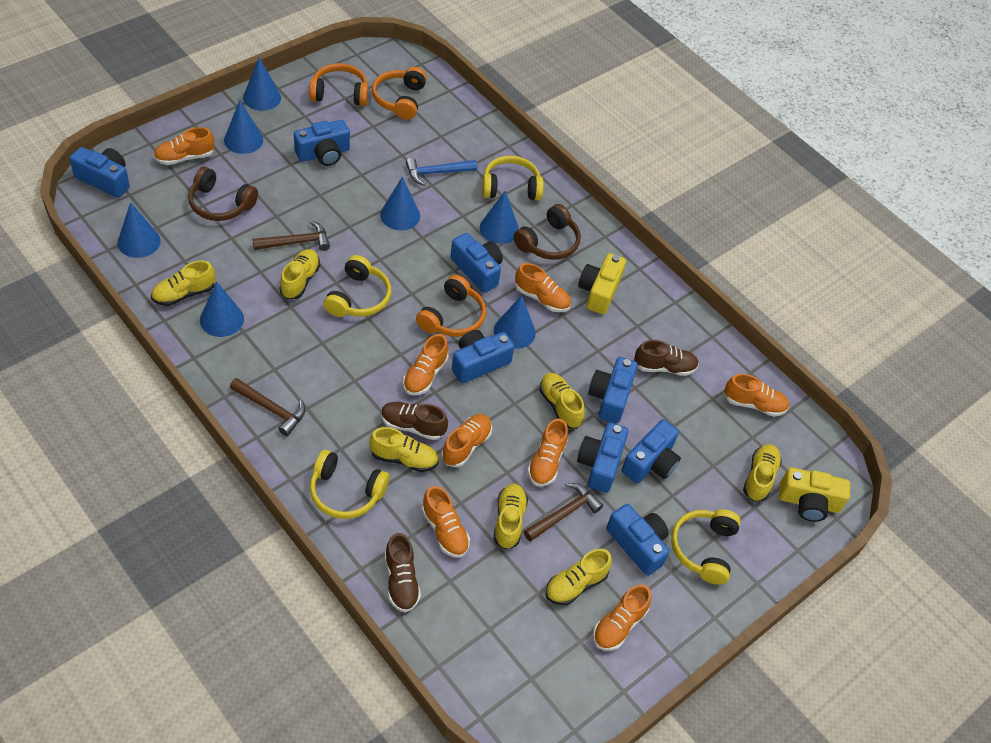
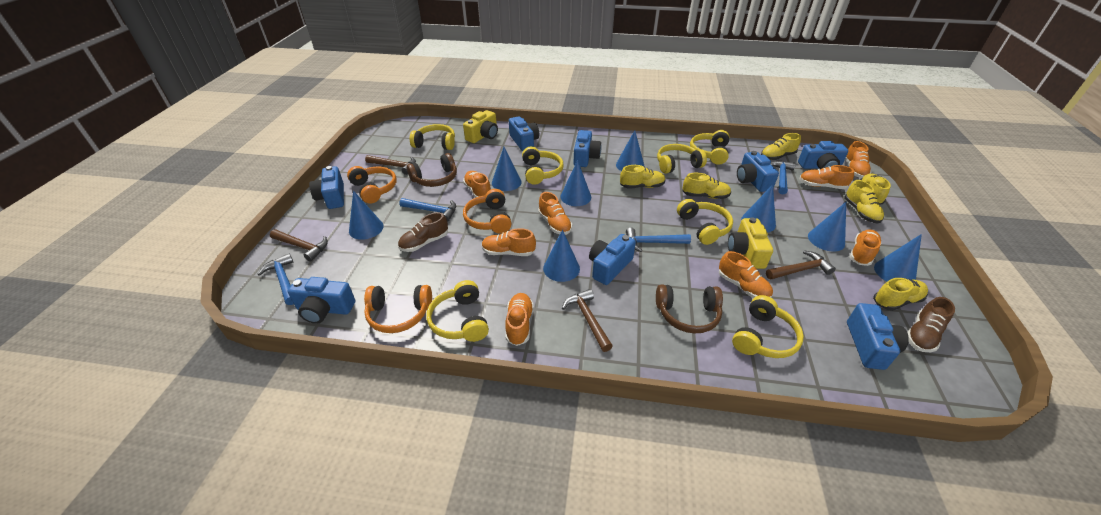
blue cone: [118,202,161,258] [200,282,244,337] [224,100,263,154] [243,58,281,111] [380,177,420,230] [480,191,519,244] [494,295,536,349] = 7 -> [349,191,384,240] [492,147,521,191] [543,230,580,282] [560,160,591,206] [616,130,645,171] [741,184,776,233] [808,202,846,252] [874,234,922,282] = 8
blue hammer: [406,158,477,186] = 1 -> [258,254,294,305] [399,198,456,222] [626,228,691,252] [771,161,796,194] = 4
brown hammer: [230,378,305,436] [253,221,330,251] [524,483,603,542] = 3 -> [270,229,328,262] [365,155,416,175] [562,289,613,352] [766,251,836,279] = 4
brown shoe: [381,402,448,440] [385,533,421,612] [634,340,699,376] = 3 -> [398,212,448,252] [907,297,955,352] = 2
yellow headphones: [310,450,389,519] [323,255,391,317] [482,156,544,201] [671,509,741,585] = 4 -> [410,124,455,150] [426,280,489,342] [522,146,563,185] [657,144,707,174] [677,199,733,245] [690,130,730,165] [732,295,804,358] = 7
yellow shoe: [151,261,215,306] [279,249,320,299] [369,427,439,472] [494,484,528,549] [539,373,585,429] [545,549,612,605] [743,444,782,501] = 7 -> [620,165,666,189] [682,173,731,199] [761,133,801,160] [844,180,884,224] [860,174,891,205] [873,278,928,311] = 6

